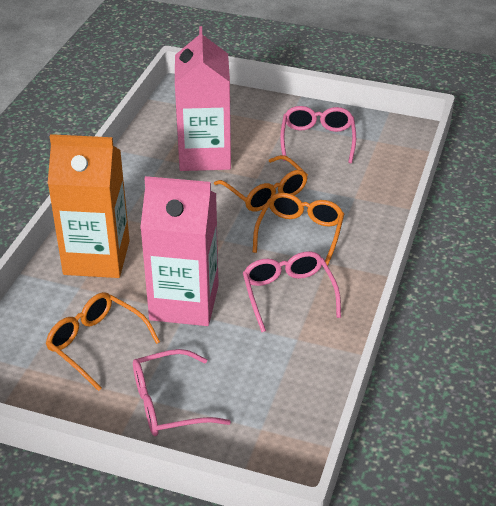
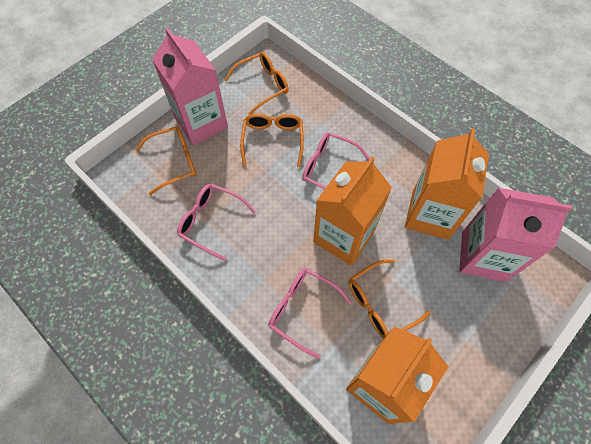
orange carton: [48,134,130,278] = 1 -> [313,157,392,266] [346,326,449,424] [405,128,489,240] = 3
orange glasses: [46,292,160,391] [214,155,308,211] [253,193,344,266] = 3 -> [136,126,197,195] [225,52,289,115] [240,113,304,167] [349,260,431,338] = 4

